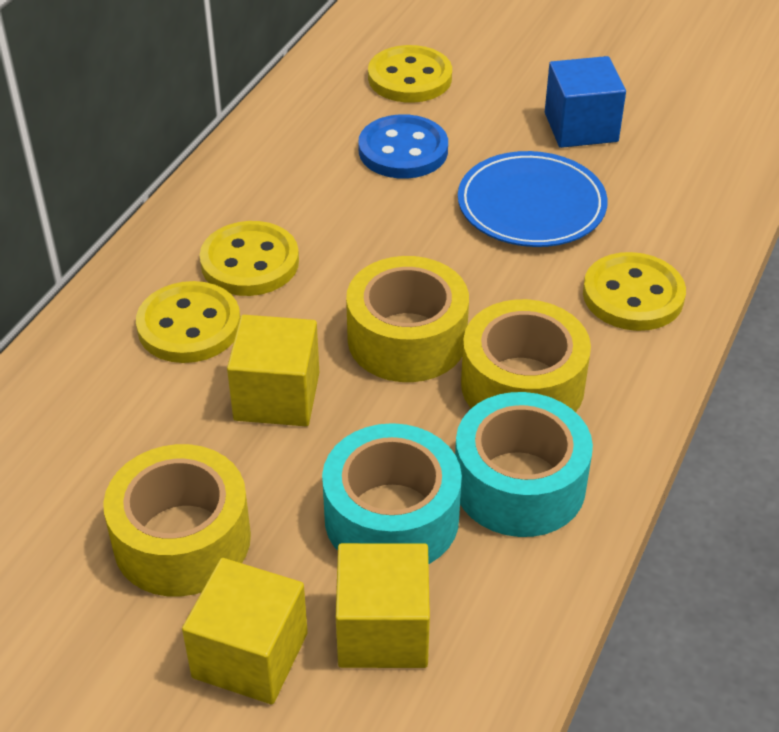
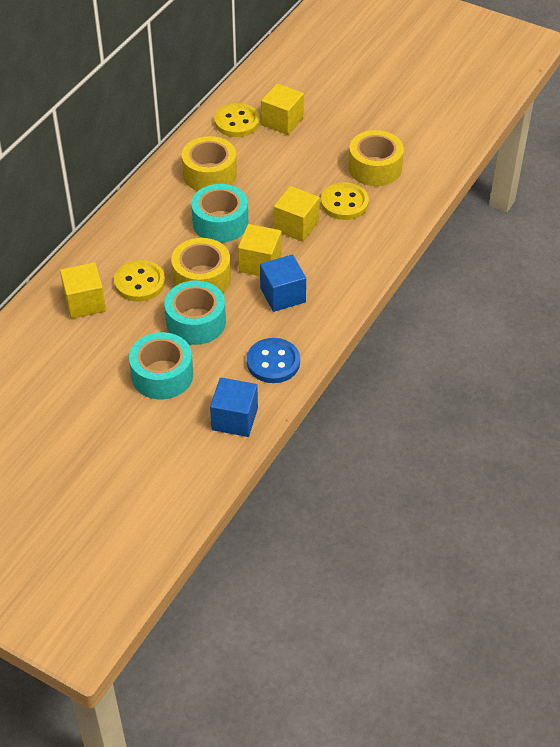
blue cube: [545,56,626,148] = 1 -> [210,378,258,437] [260,255,306,312] = 2
blue plate: [458,151,608,247] = 1 -> none = 0
turquoise tape: [322,423,462,564] [455,392,593,537] = 2 -> [129,332,193,399] [164,280,226,345] [191,184,248,243] = 3
yellow button: [136,281,240,363] [200,221,299,296] [368,45,452,103] [583,252,686,331] = 4 -> [114,260,165,302] [214,103,260,137] [321,182,369,220] = 3
yellow cube: [182,558,308,704] [227,315,319,426] [336,543,430,668] = 3 -> [60,262,106,319] [238,224,281,276] [261,83,304,135] [274,186,320,242] = 4

